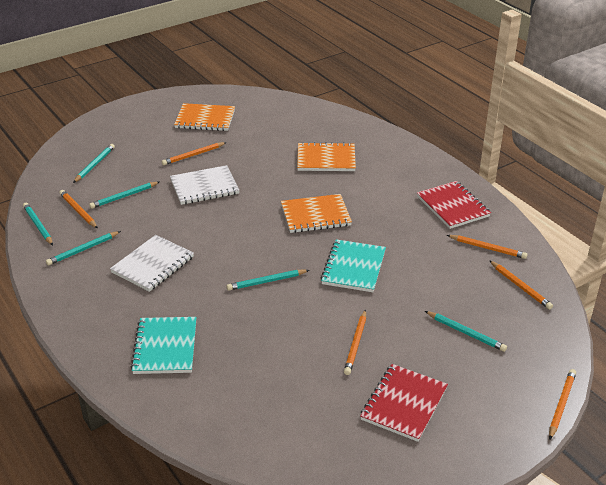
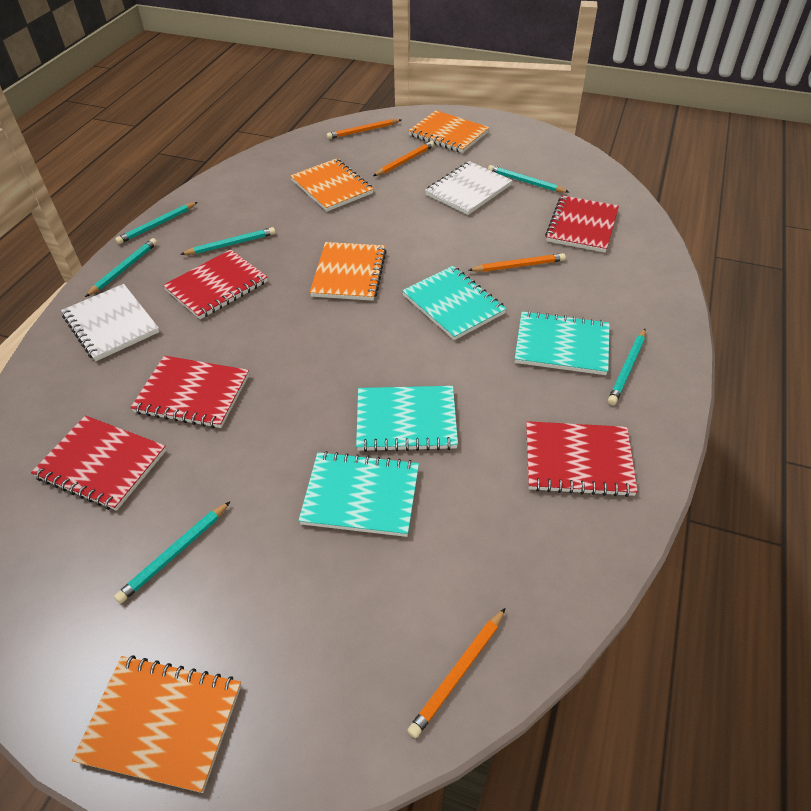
orange notebook: [174,103,235,131] [281,194,352,233] [297,142,356,171] = 3 -> [72,655,241,793] [290,159,373,212] [310,242,387,301] [408,110,489,153] = 4
orange pencil: [59,190,98,228] [162,142,227,165] [344,309,366,375] [447,235,527,259] [489,260,553,310] [549,369,576,440] = 6 -> [327,119,401,139] [373,141,434,176] [407,608,505,738] [469,253,566,272] = 4
red notebook: [360,364,448,442] [417,181,491,229] = 2 -> [31,415,166,511] [130,356,249,428] [163,249,267,319] [526,421,638,497] [545,196,619,253] = 5
turquoise notebook: [131,317,196,374] [321,239,386,292] = 2 -> [298,451,419,537] [356,386,458,452] [402,266,506,340] [515,311,610,375] = 4

